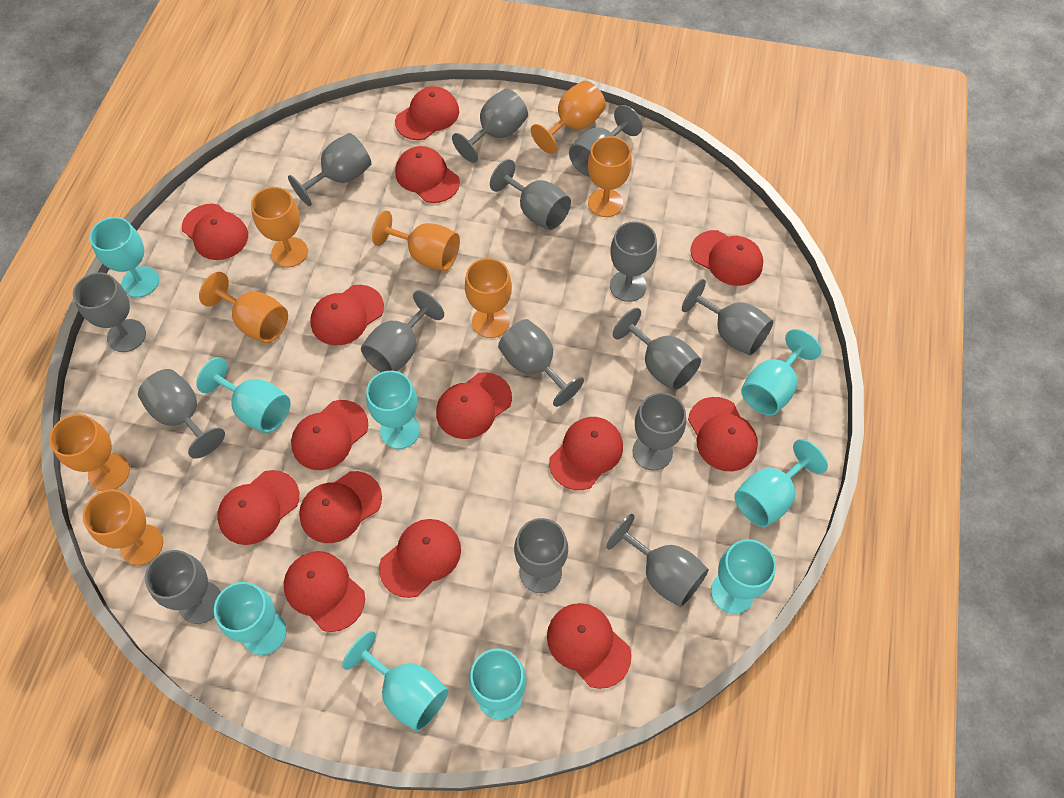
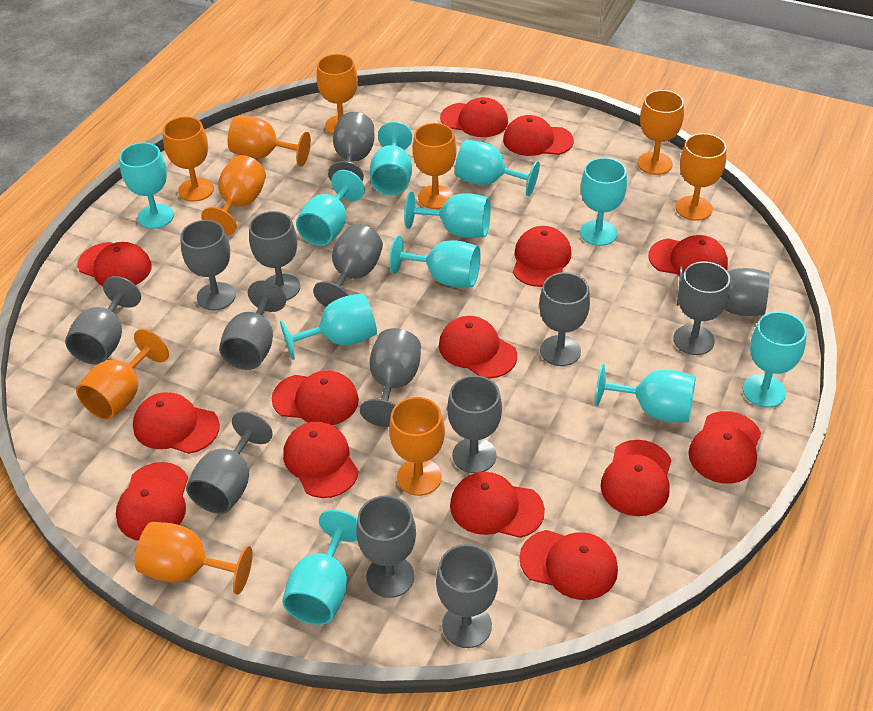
grey goblet: [73,272,146,352] [138,369,225,459] [145,550,221,624] [288,133,371,206] [361,290,444,372] [452,89,528,163] [490,159,571,230] [498,319,584,407] [514,518,568,593] [569,105,642,177] [606,514,709,607] [610,221,657,302] [613,308,701,391] [632,392,686,470] [682,279,773,355] = 15 -> [65,276,141,365] [180,220,236,310] [186,411,273,514] [219,281,286,370] [249,211,300,300] [313,224,383,307] [328,112,375,182] [356,495,416,598] [360,328,421,427] [436,544,498,648] [447,375,502,473] [539,272,590,366] [673,261,730,355] [677,266,769,316] = 14
orange goblet: [49,414,130,491] [83,489,163,565] [199,272,288,343] [251,187,308,267] [372,210,460,271] [465,258,512,338] [531,81,606,154] [588,136,632,217] = 8 -> [76,329,169,420] [135,522,253,595] [163,117,214,202] [201,155,266,236] [228,116,311,167] [317,54,358,135] [389,397,445,496] [413,123,457,209] [637,90,684,175] [676,133,726,221] = 10
turquoise goblet: [89,217,159,297] [196,357,290,433] [214,582,286,655] [342,631,448,731] [366,371,420,449] [469,649,526,720] [711,539,776,614] [734,439,828,527] [741,329,821,415] = 9 -> [119,142,174,229] [280,293,377,360] [282,510,357,625] [296,170,365,246] [370,122,412,195] [389,235,481,287] [404,192,491,238] [455,140,540,196] [580,157,627,246] [595,364,696,422] [743,311,807,408] = 11

